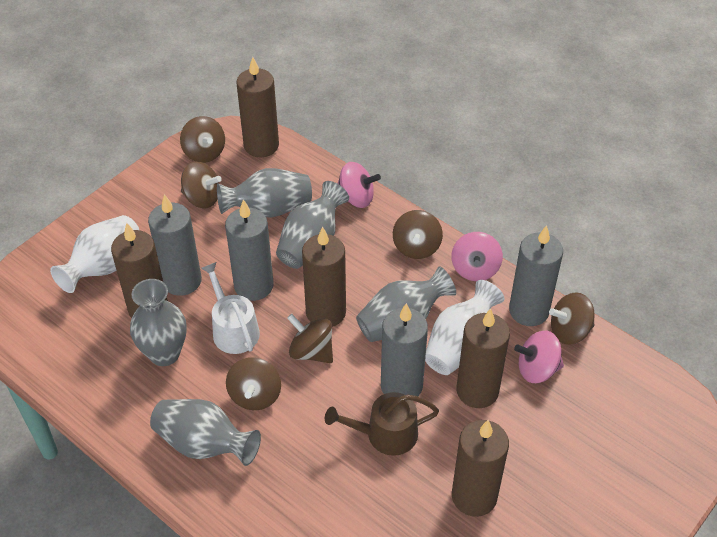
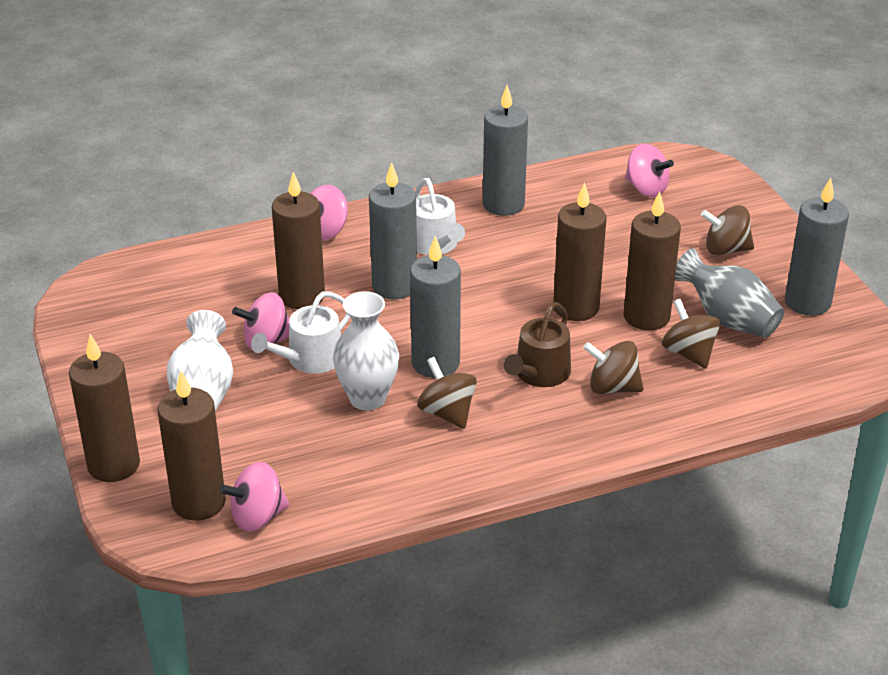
brown spinning top: [180,116,225,163] [181,161,222,208] [226,357,281,410] [287,314,333,363] [393,210,443,259] [549,292,595,345] = 6 -> [417,357,477,429] [583,341,644,394] [662,299,720,369] [701,205,754,255] = 4
grey vase: [130,279,187,366] [150,399,261,466] [217,168,312,218] [276,181,349,269] [356,266,456,342] = 5 -> [675,248,784,338] = 1
pink spinning top: [337,162,381,208] [452,232,503,281] [514,331,564,383] = 3 -> [219,462,289,532] [232,292,290,351] [310,185,348,240] [625,144,674,197] = 4
white watering can: [201,262,260,354] = 1 -> [251,291,350,374] [415,178,465,255] = 2

